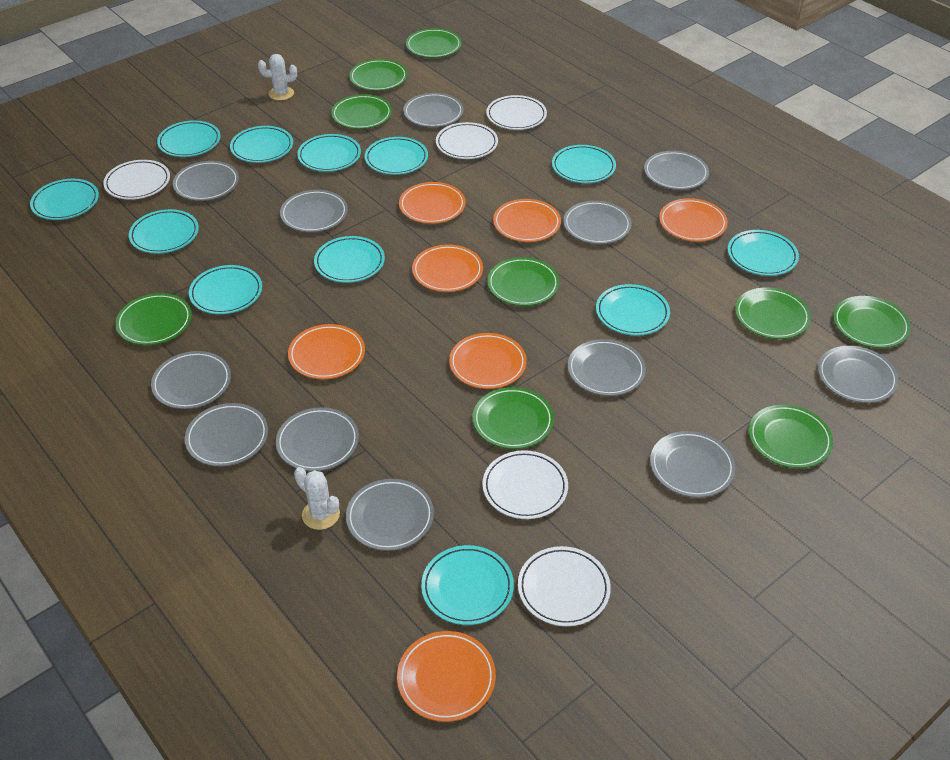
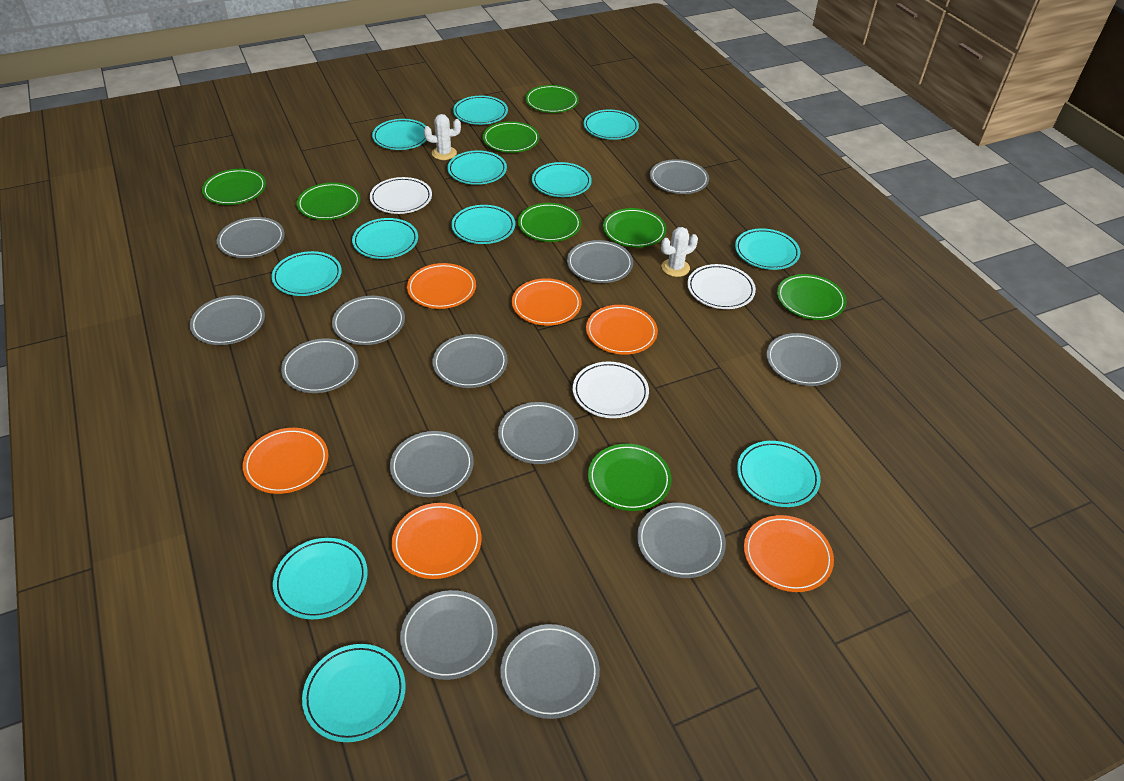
green plate: [115,293,192,345] [331,94,392,129] [349,59,407,91] [406,28,462,58] [473,387,554,449] [487,257,559,306] [735,288,811,339] [749,405,833,468] [833,296,911,348] = 9 -> [202,169,266,205] [297,183,360,220] [483,121,539,153] [518,203,581,242] [525,85,579,113] [588,444,671,511] [603,208,667,247] [777,274,846,320] = 8
grey plate: [151,351,231,409] [173,161,239,201] [185,403,268,467] [276,407,359,471] [280,190,348,232] [346,479,434,551] [403,93,464,127] [563,201,632,244] [568,339,646,396] [644,151,709,190] [650,431,735,498] [818,346,899,403] = 12 -> [190,295,265,345] [217,217,285,258] [281,338,358,393] [332,296,405,345] [390,431,474,497] [400,590,498,680] [433,334,508,388] [498,402,578,464] [500,624,600,719] [567,240,633,283] [637,503,726,578] [650,159,709,194] [766,333,841,386] = 13
orange plate: [288,324,365,379] [397,631,496,722] [399,182,466,224] [412,244,483,292] [449,333,527,389] [493,199,561,242] [659,198,728,242] = 7 -> [243,428,328,494] [392,503,482,579] [407,263,476,309] [512,278,582,326] [586,305,658,355] [744,515,834,592] = 6
white plate: [103,160,170,200] [436,122,498,159] [482,450,568,519] [486,95,547,130] [518,546,611,626] = 5 -> [370,177,432,214] [573,362,649,418] [687,264,756,309] = 3

